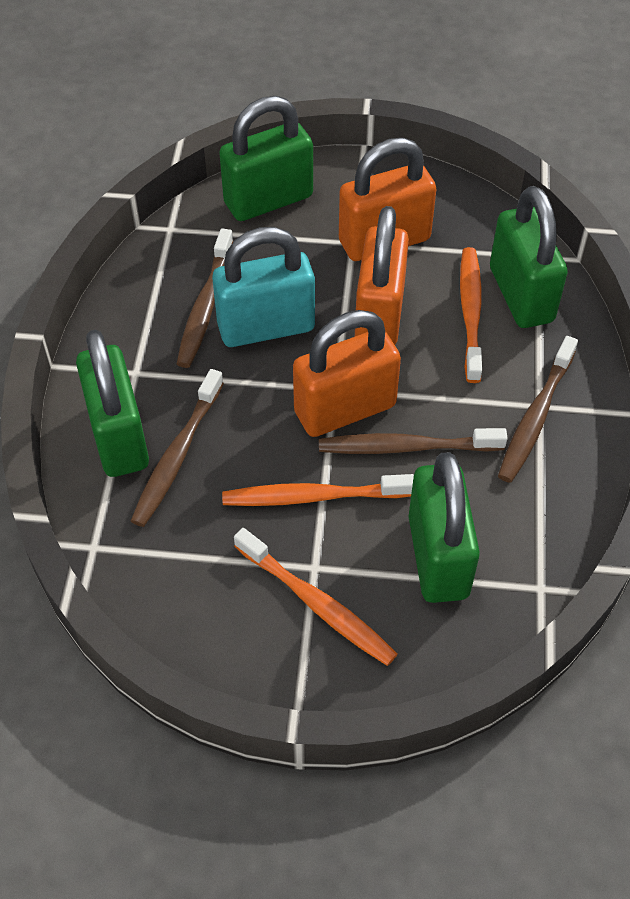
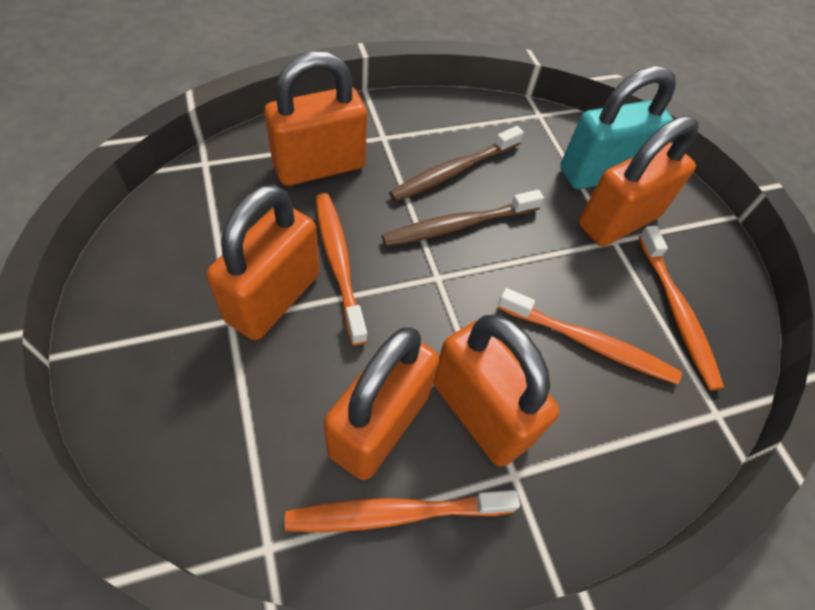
brown toothbrush: [131,369,224,527] [177,228,234,368] [319,428,508,454] [498,336,578,483] = 4 -> [382,190,544,247] [389,126,524,202] = 2
green padlock: [76,330,149,477] [219,96,313,221] [409,452,480,603] [490,186,568,328] = 4 -> none = 0
orange padlock: [293,310,401,437] [339,138,436,261] [355,206,409,345] = 3 -> [207,184,320,340] [264,51,367,186] [324,327,440,480] [433,315,560,466] [579,116,698,246] = 5
orange toothbrush: [222,474,414,506] [234,528,397,666] [460,247,482,383] = 3 -> [285,490,520,532] [316,193,368,345] [497,288,682,385] [639,226,724,390] = 4

